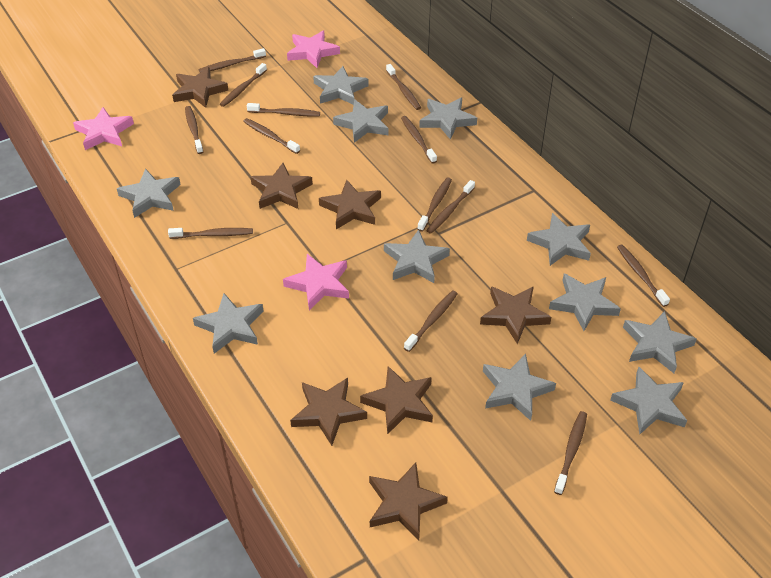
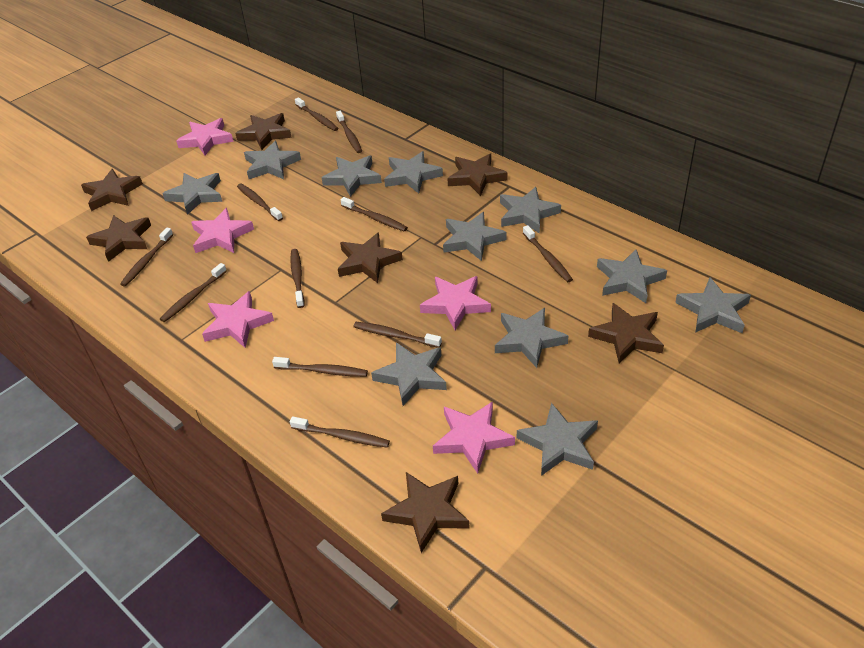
brown toothbrush: [168,228,253,239] [185,106,203,154] [199,48,266,73] [220,63,267,107] [243,118,300,154] [247,103,320,116] [386,64,421,110] [401,116,437,164] [404,290,457,352] [417,177,452,232] [426,180,475,234] [554,411,587,495] [617,245,670,307] = 13 -> [120,228,173,287] [160,263,227,322] [237,184,283,221] [272,357,368,377] [290,249,304,308] [290,416,390,448] [295,97,338,131] [336,111,362,153] [341,197,408,231] [353,322,442,348] [523,225,573,282] = 11
pink star: [73,107,134,150] [283,254,349,310] [287,31,340,68] = 3 -> [176,118,234,155] [191,208,254,253] [202,291,274,348] [420,276,491,330] [433,401,515,474] = 5

